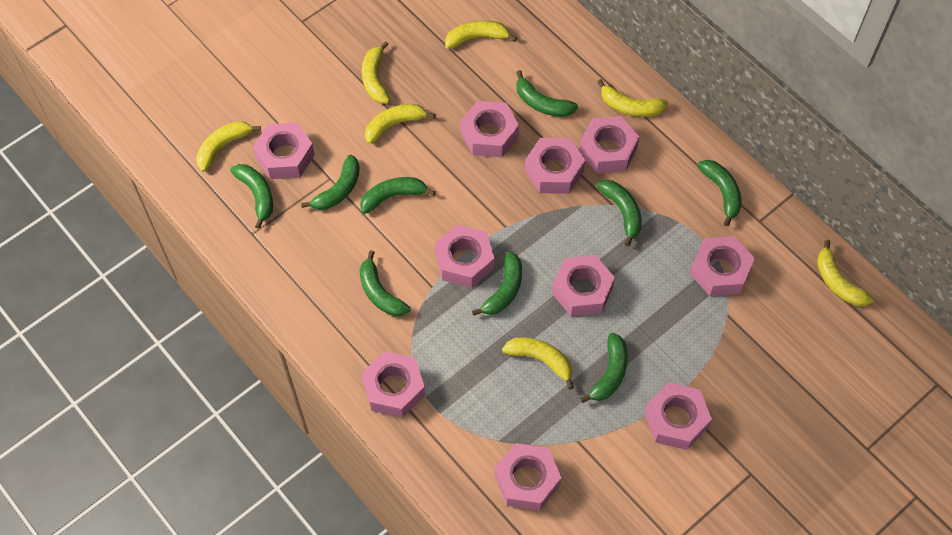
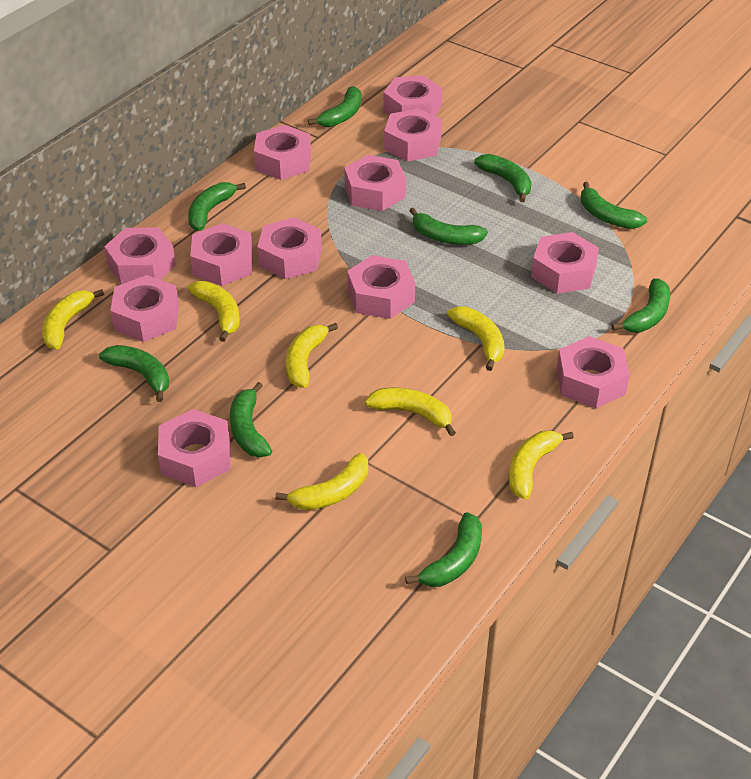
pink nut: [253,123,315,179] [361,351,425,418] [435,224,494,288] [460,101,519,157] [495,443,562,511] [525,138,585,194] [552,255,615,316] [579,116,639,173] [644,382,712,450] [690,236,755,296] = 10 -> [104,227,176,284] [110,275,179,342] [158,409,231,487] [190,223,253,286] [254,125,311,180] [257,217,322,279] [344,155,406,211] [347,255,415,319] [383,75,442,116] [384,108,442,162] [531,232,599,294] [557,336,630,408] = 12

